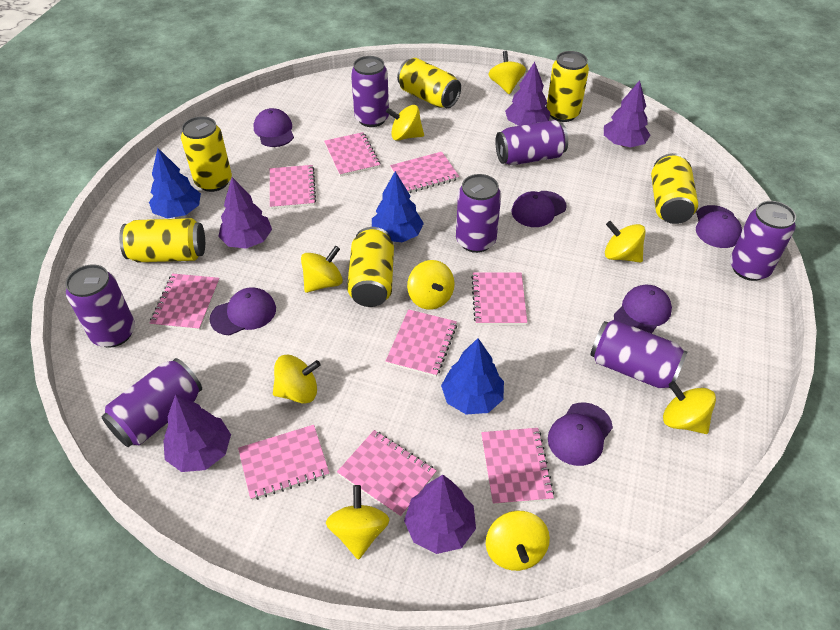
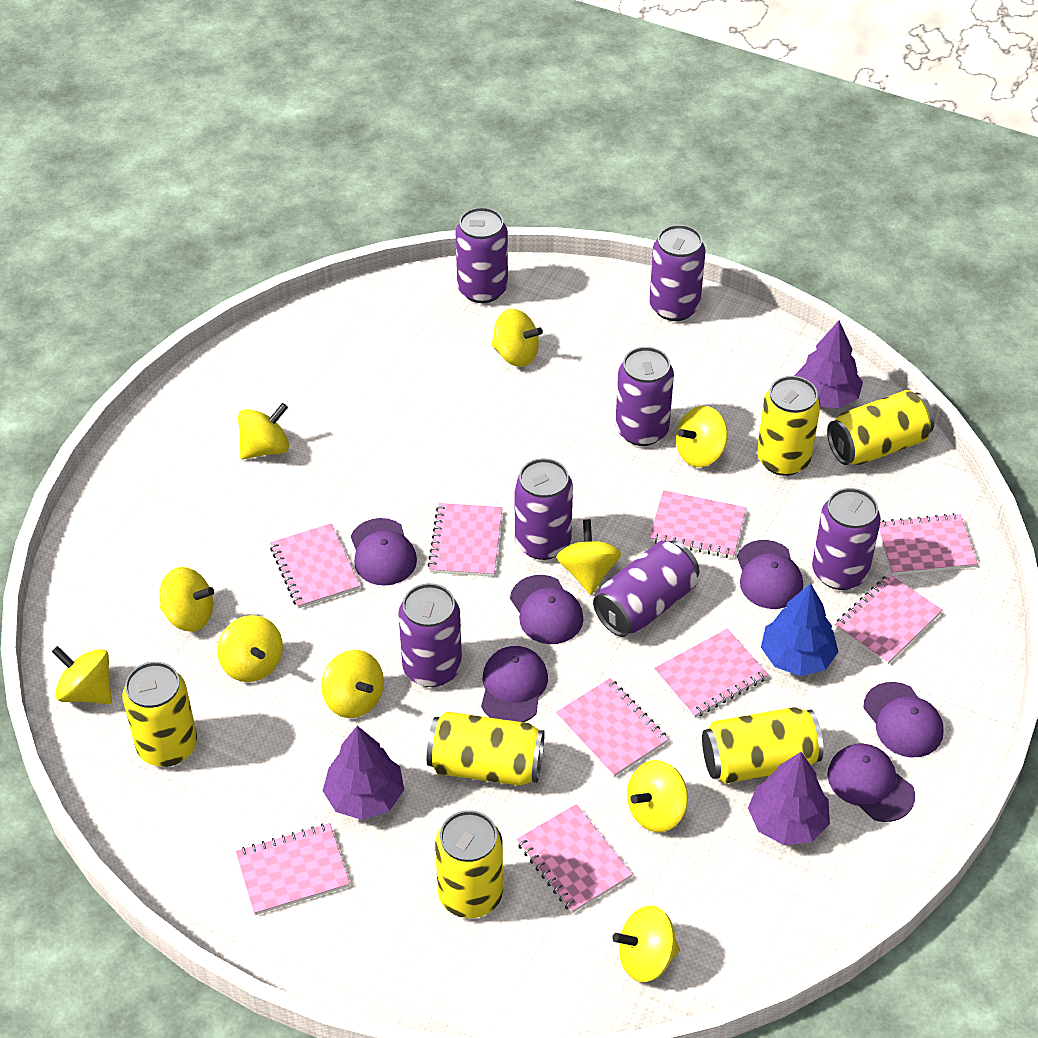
blue tree: [149,148,201,218] [372,171,424,242] [441,338,504,414] = 3 -> [761,583,838,676] = 1
purple tree: [163,394,231,472] [218,177,272,249] [404,475,476,554] [505,62,551,126] [604,80,650,147] = 5 -> [323,726,404,820] [748,752,830,845] [794,321,863,408] = 3
yellow spinning top: [273,355,321,403] [301,246,343,293] [326,485,389,560] [386,105,424,141] [407,260,455,310] [486,511,550,571] [488,51,526,94] [605,221,646,263] [663,381,716,434] = 9 -> [52,646,112,704] [160,567,214,632] [217,615,283,682] [238,403,289,459] [321,650,384,718] [491,309,543,367] [556,519,621,594] [612,906,680,982] [627,760,688,832] [676,406,728,467] = 10

